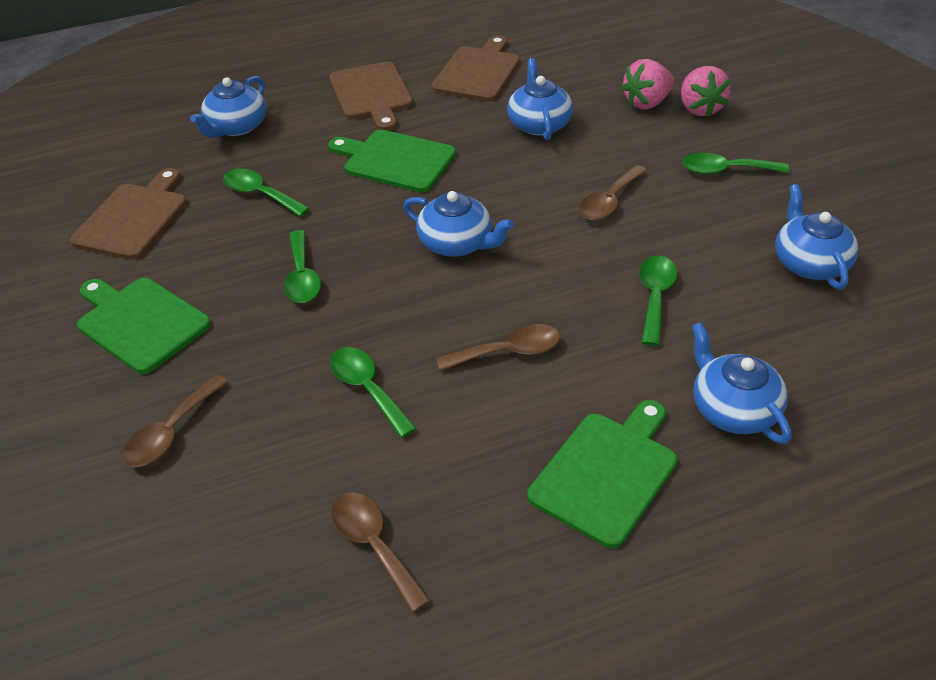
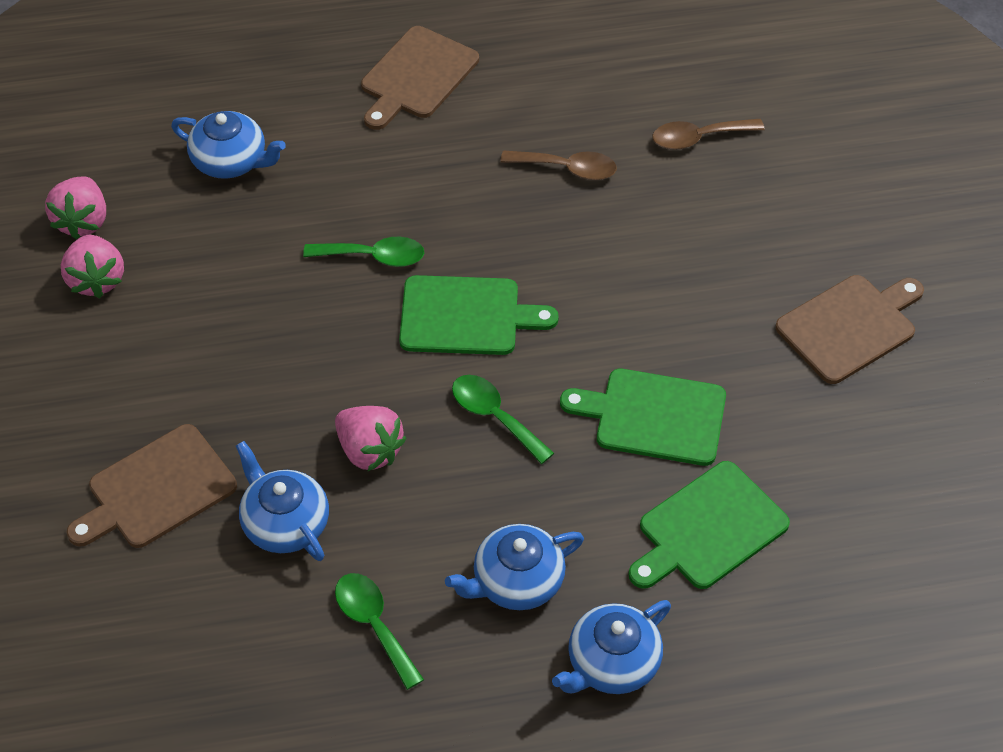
blue teapot: [190,76,267,138] [403,191,514,257] [507,58,573,140] [692,322,791,444] [775,184,859,289] = 5 -> [171,111,286,179] [236,441,329,561] [445,524,584,610] [552,600,671,694] = 4
brown spoon: [122,375,228,467] [331,493,431,613] [436,324,560,371] [579,165,647,220] = 4 -> [500,150,617,180] [652,119,765,150] = 2
green spoon: [223,168,310,217] [284,230,321,303] [330,347,417,438] [639,256,677,346] [682,153,789,174] = 5 -> [303,237,424,267] [335,573,424,690] [452,375,554,464] = 3
pink strawberry: [621,59,674,109] [681,66,731,117] = 2 -> [45,176,106,239] [61,235,124,298] [335,406,406,471] = 3

